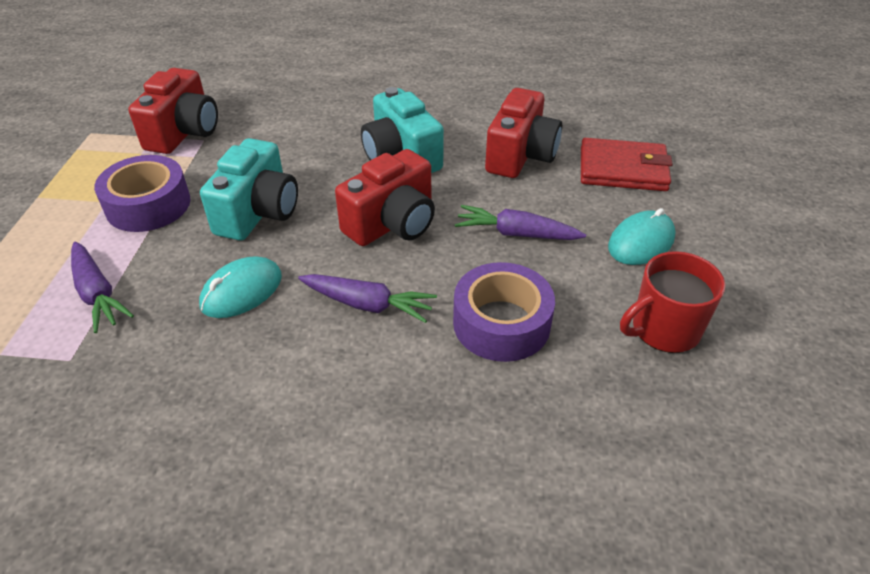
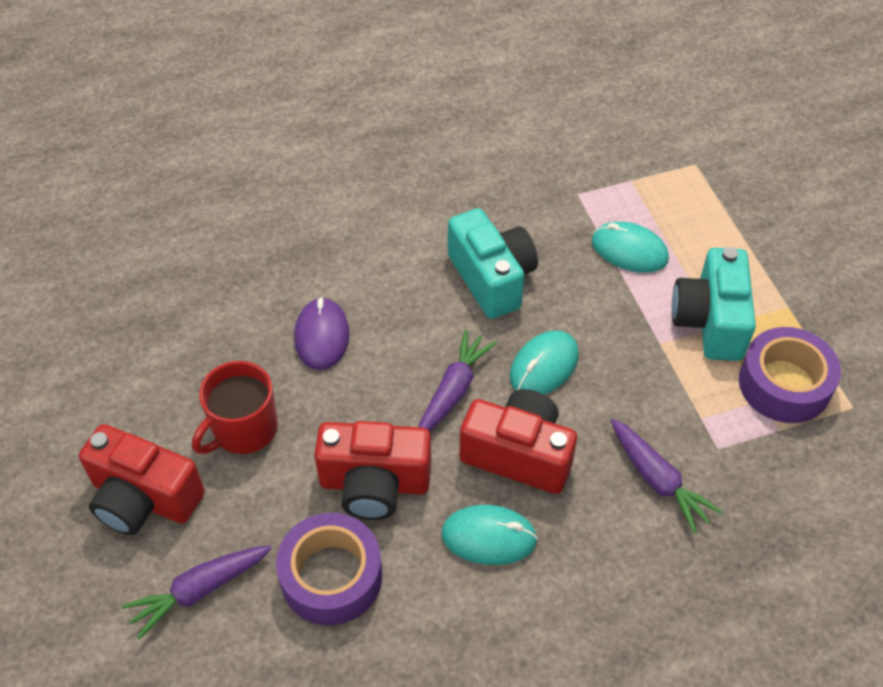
purple mouse: none = 0 -> [294,297,350,370] = 1
red wallet: [581,138,673,191] = 1 -> none = 0
turquoise mouse: [199,257,282,318] [608,208,676,265] = 2 -> [441,505,538,565] [510,330,579,394] [591,222,669,273] = 3

